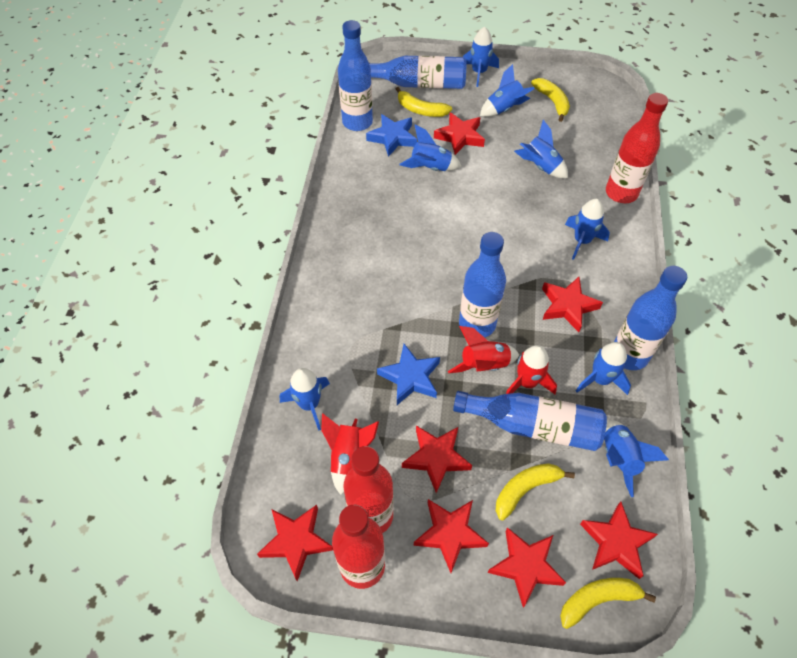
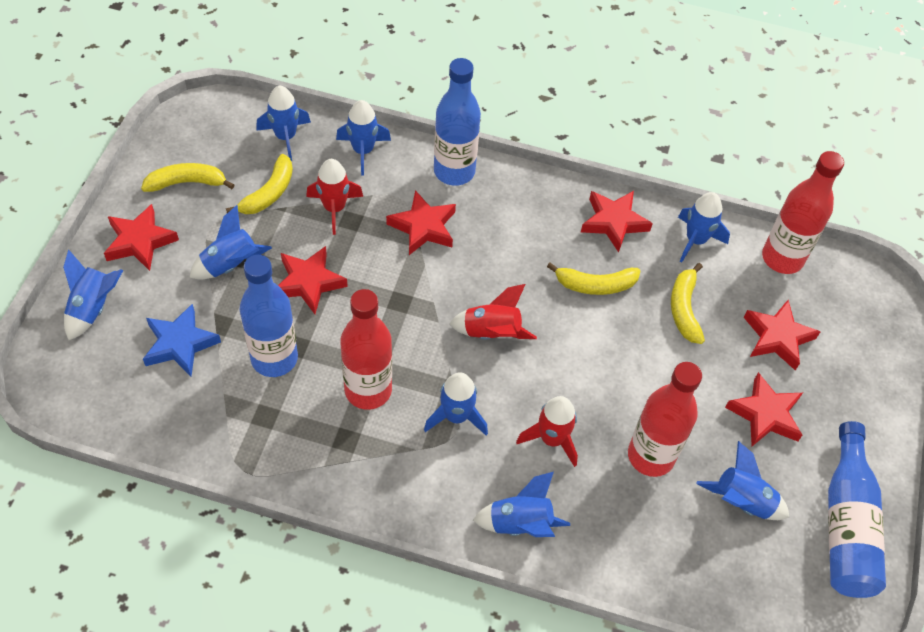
blue bottle: [338,20,373,131] [369,56,467,89] [453,391,607,451] [459,232,506,338] [614,266,687,370] = 5 -> [240,255,298,377] [434,58,481,186] [828,421,886,598] = 3
blue star: [366,114,417,157] [377,344,440,405] = 2 -> [143,304,221,376] = 1
red star: [257,505,333,581] [402,425,472,493] [414,499,489,573] [434,112,485,155] [487,527,566,608] [542,277,603,332] [580,502,658,579] = 7 -> [104,204,179,271] [278,246,348,314] [386,190,456,255] [581,191,653,253] [725,372,803,446] [744,300,821,371] = 6

